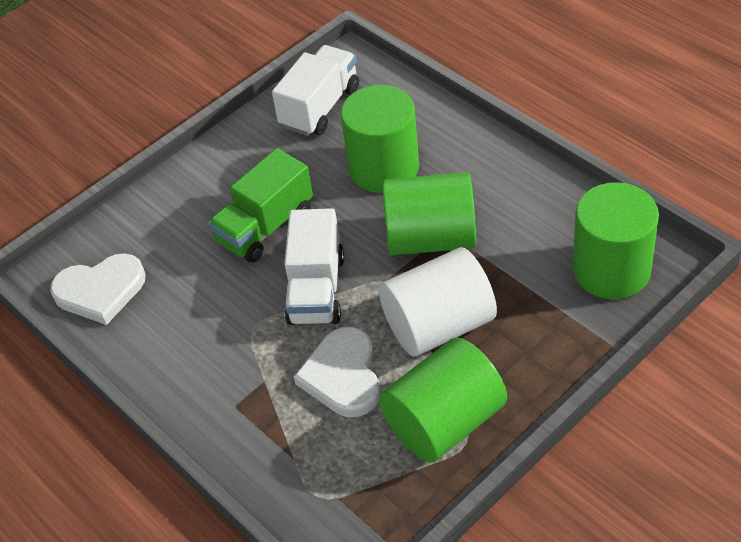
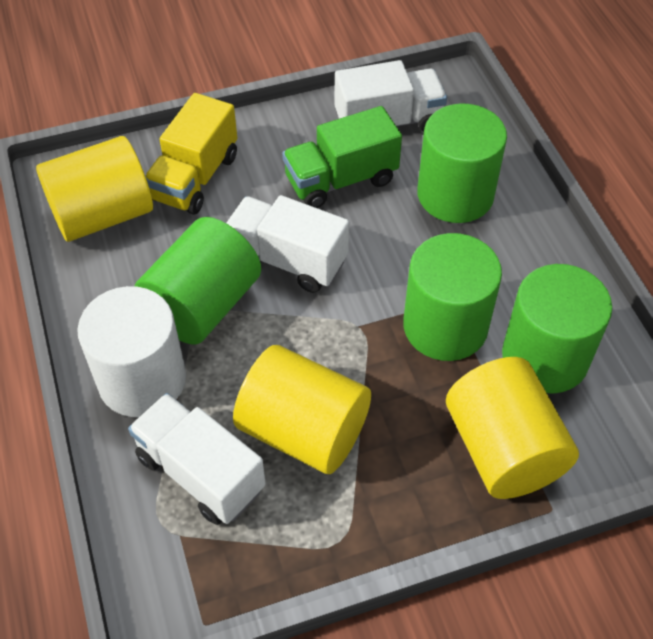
white heart: [50,253,145,325] [294,327,380,417] = 2 -> none = 0
white truck: [272,45,359,136] [284,208,344,325] = 2 -> [128,393,266,525] [227,195,349,293] [334,60,447,132] = 3
yellow cylinder: none = 0 -> [36,136,153,242] [233,345,371,474] [446,357,579,499] = 3
yellow truck: none = 0 -> [146,93,237,215] = 1

